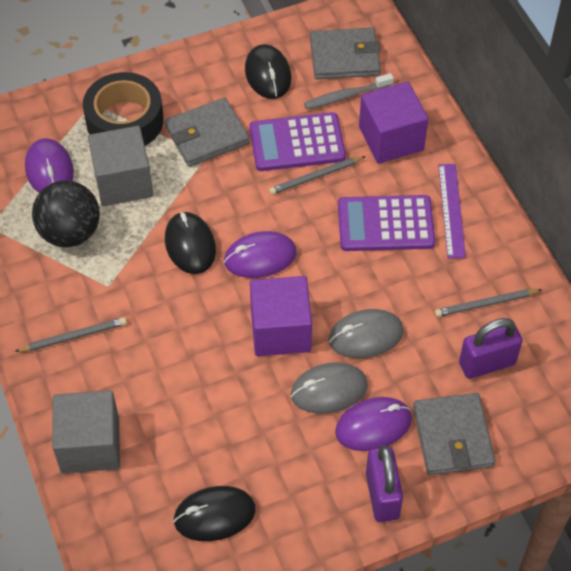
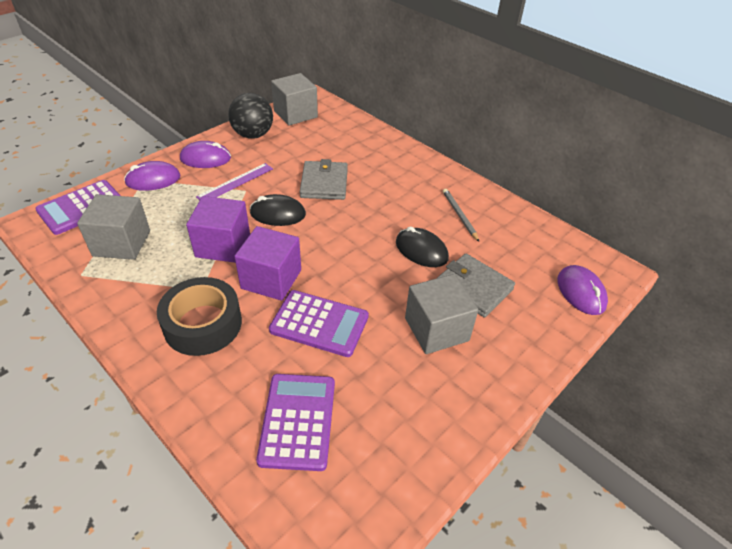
black mouse: [165,212,216,274] [173,486,256,541] [245,44,291,99] = 3 -> [250,194,306,226] [396,226,449,267] = 2
grey cube: [52,390,120,473] [88,126,153,206] = 2 -> [77,194,150,260] [271,73,318,126] [405,274,478,354] = 3
grey mouse: [291,362,368,414] [329,309,404,358] = 2 -> none = 0
grey pencil: [14,317,127,352] [269,156,366,195] [435,289,542,317] = 3 -> [443,189,479,242] = 1
grey toothbrush: [304,73,394,109] = 1 -> none = 0
grey wallet: [165,97,250,167] [310,27,381,79] [413,393,495,475] = 3 -> [300,159,348,200] [436,253,515,318] = 2
purple calculator: [249,112,346,171] [338,195,435,251] = 2 -> [35,180,121,235] [256,374,335,471] [269,290,369,357] = 3
purple padlock: [366,445,403,522] [459,318,523,379] = 2 -> none = 0

